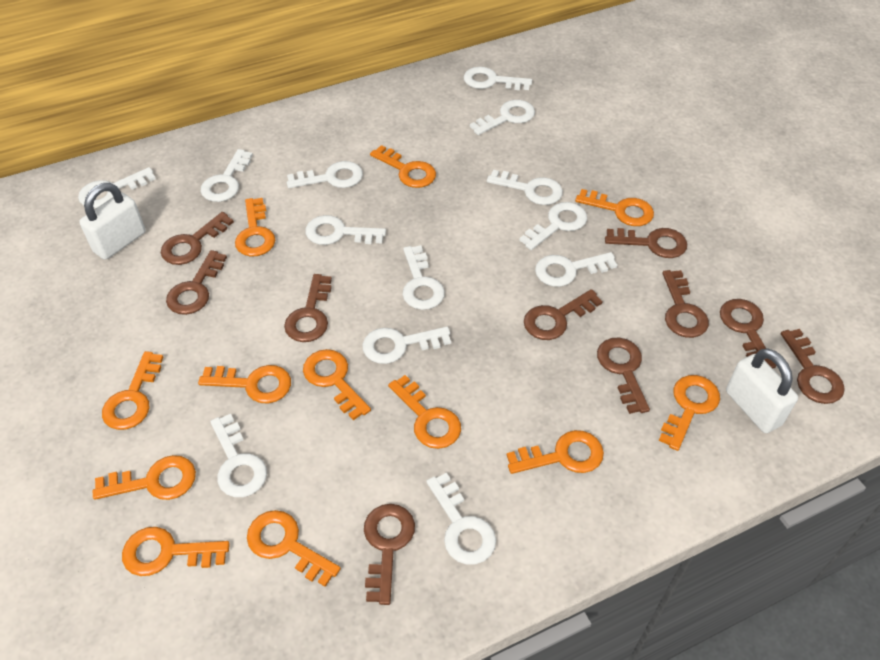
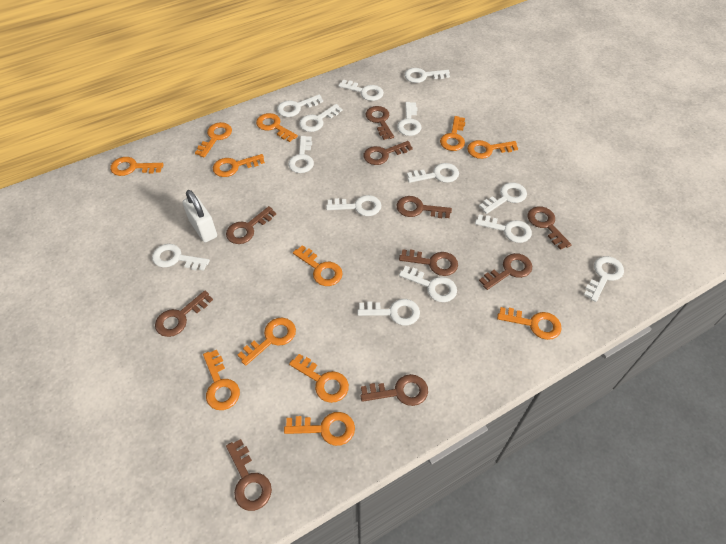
white key: [78,167,156,208] [201,149,253,202] [210,414,267,497] [287,161,363,188] [305,215,386,245] [362,327,451,364] [402,245,445,310] [426,472,496,565] [464,67,532,90] [470,100,535,135] [487,170,563,205] [519,202,587,250] [535,252,617,287] = 13 -> [152,244,210,271] [277,95,323,117] [288,136,314,173] [299,104,342,132] [326,195,381,216] [338,80,384,101] [357,299,420,325] [397,102,422,136] [399,266,457,302] [404,68,450,83] [407,163,459,183] [475,214,532,243] [479,182,527,214] [584,256,624,302] = 14
white padlock: [79,183,145,260] [726,348,798,433] = 2 -> [182,190,217,242] = 1

